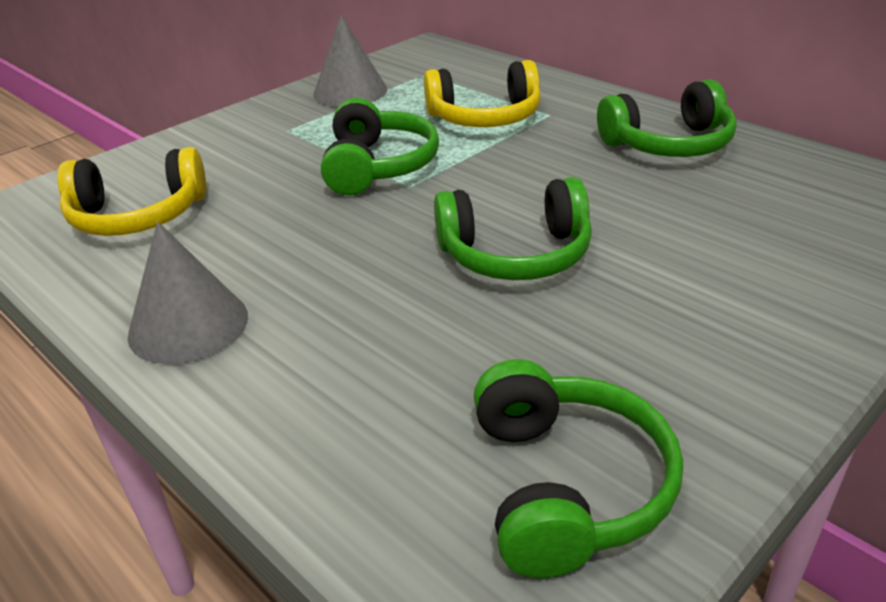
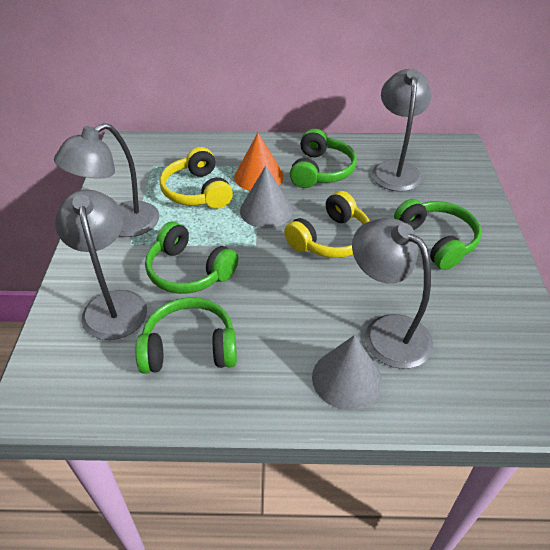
grey lamp: none = 0 -> [54,123,159,237] [55,189,147,340] [352,218,433,369] [372,69,431,192] = 4
orange cone: none = 0 -> [234,133,284,191] = 1

